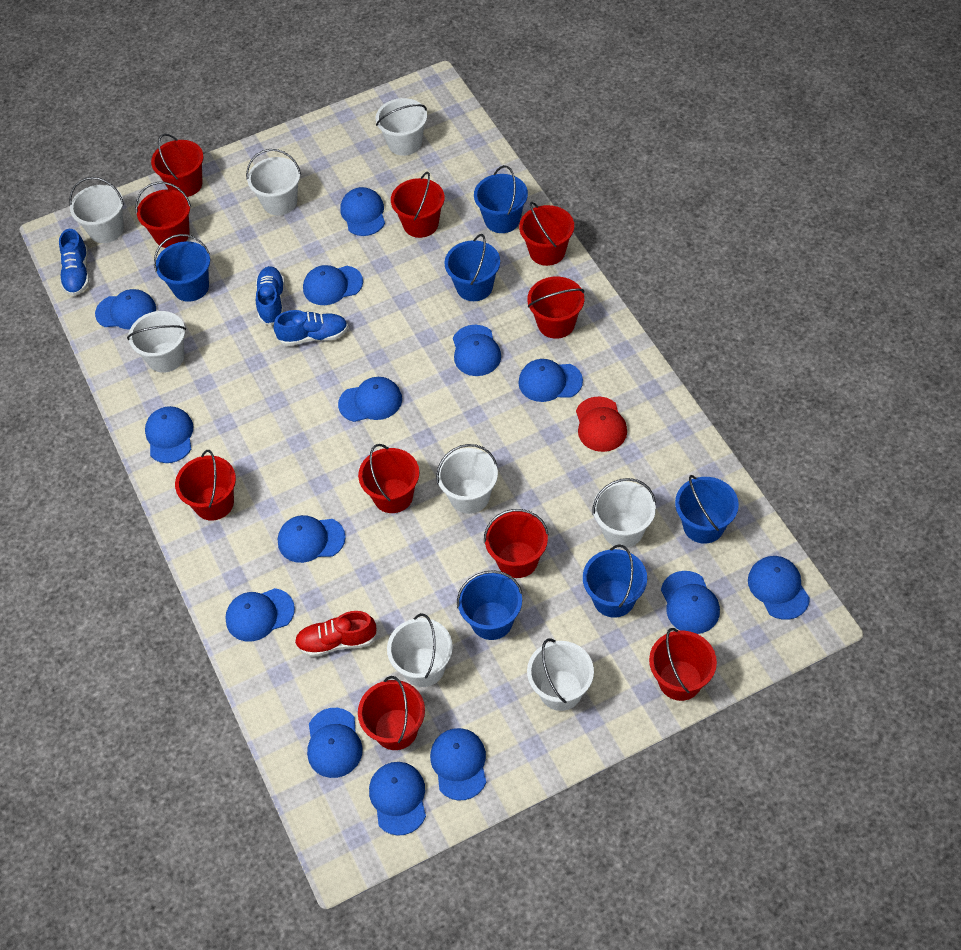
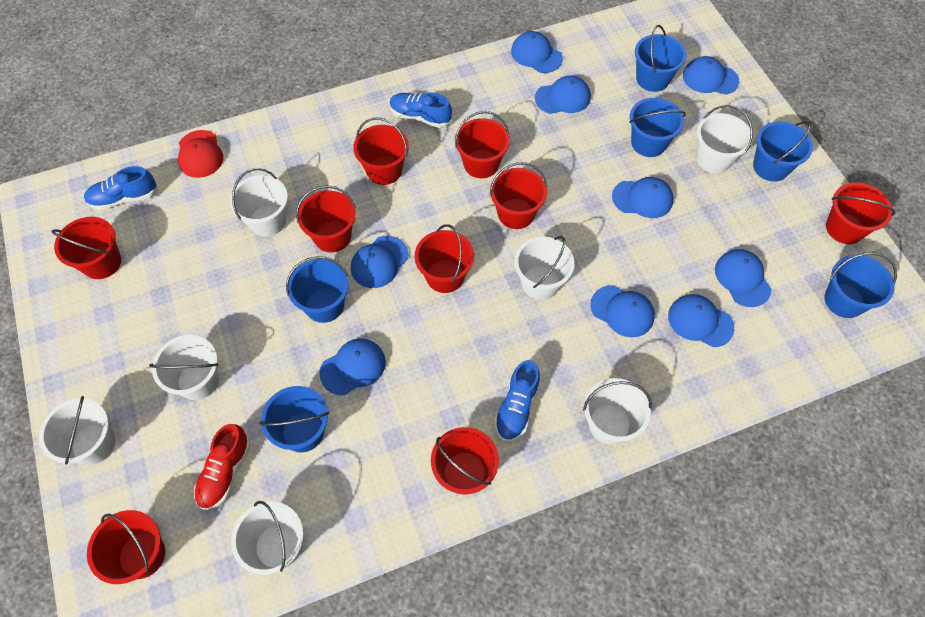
blue cap: [95,289,156,330] [145,406,193,463] [225,588,295,641] [278,515,346,563] [303,265,363,305] [307,708,363,778] [338,377,402,422] [340,187,385,236] [369,762,426,836] [430,728,486,800] [453,325,501,376] [518,359,583,402] [661,571,720,634] [748,556,810,620] = 14 -> [319,338,386,395] [351,236,409,288] [511,31,563,73] [535,75,591,114] [590,285,655,337] [612,177,674,218] [668,294,734,347] [683,56,739,95] [715,249,772,307] = 9
red bucket: [135,182,191,248] [151,134,204,197] [175,450,236,521] [358,444,419,513] [358,676,425,750] [391,172,445,238] [484,509,549,578] [519,202,574,266] [527,277,584,339] [649,628,717,701] = 10 -> [51,217,121,279] [87,510,165,584] [296,185,356,252] [353,117,409,185] [415,224,474,293] [431,427,499,495] [455,111,510,178] [490,162,547,229] [826,182,895,244] = 9
white bucket: [69,177,124,243] [127,311,186,373] [246,149,301,216] [376,98,427,156] [387,613,453,687] [436,444,498,514] [527,638,594,711] [592,478,656,548] = 8 -> [39,396,116,465] [149,335,219,400] [230,168,288,237] [231,501,303,575] [514,236,575,300] [583,378,652,445] [696,105,753,173] = 7

